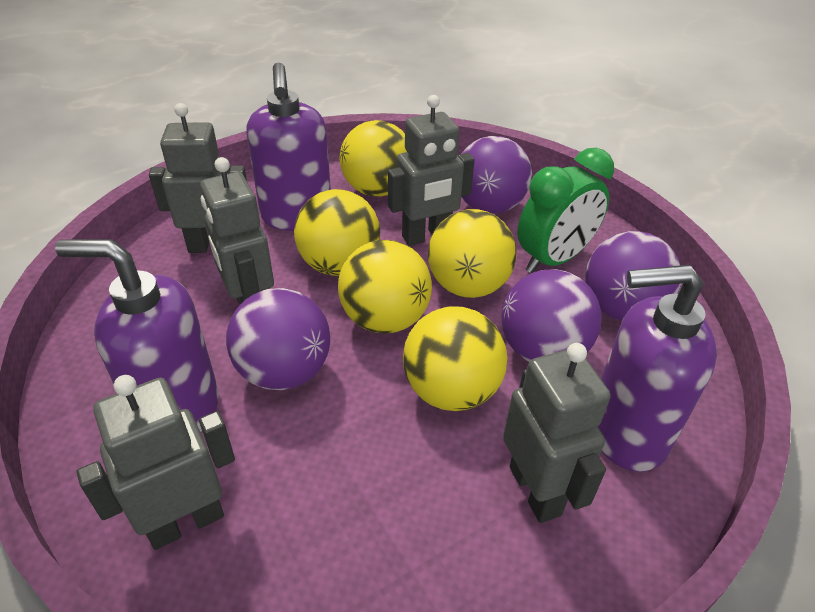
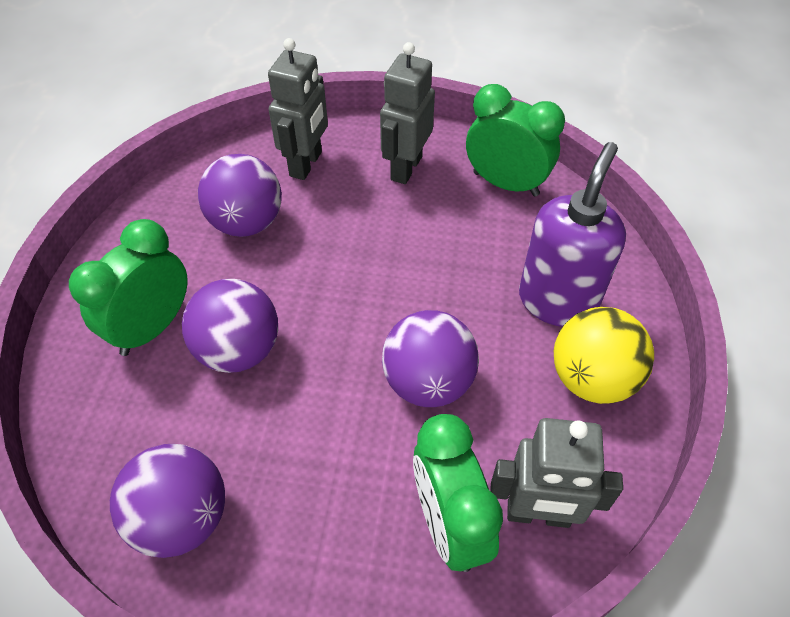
green clock: [517,148,614,273] = 1 -> [69,219,188,356] [413,414,503,572] [466,84,565,196] = 3
grey robot: [77,375,235,550] [149,103,247,253] [200,157,274,304] [388,95,475,246] [503,343,611,523] = 5 -> [268,38,328,180] [380,42,435,184] [490,418,623,528] = 3
purple soap dispenser: [55,239,219,433] [246,62,331,231] [598,265,717,472] = 3 -> [519,142,626,327] = 1
yellow ball: [294,189,380,276] [338,240,432,334] [340,120,407,196] [403,306,507,411] [428,209,517,298] = 5 -> [554,307,654,404] = 1

